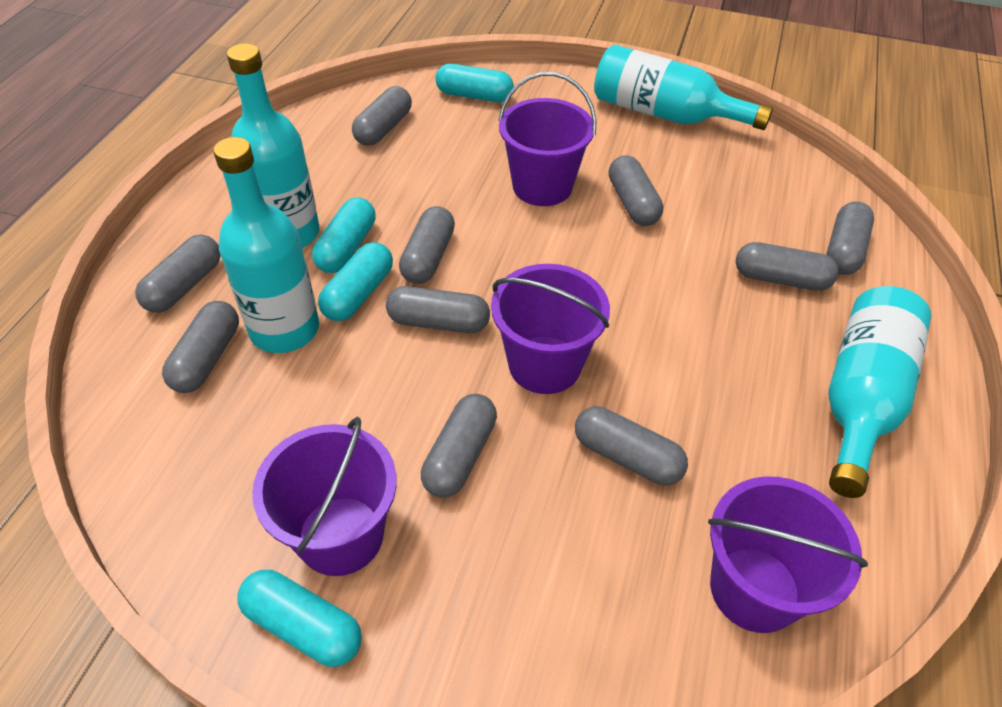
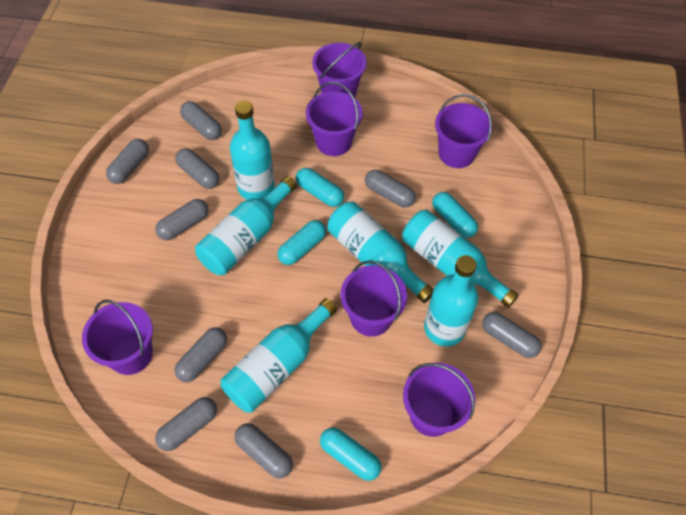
grey capsule: [135,235,221,313] [162,301,239,393] [352,86,412,146] [386,286,490,333] [399,206,455,284] [421,394,497,498] [575,406,688,485] [609,155,663,226] [736,242,839,291] [826,201,874,275] = 10 -> [106,139,149,184] [155,199,209,240] [155,397,217,451] [175,148,219,189] [175,327,227,382] [180,101,222,140] [235,423,293,479] [365,170,416,207] [482,312,541,358] = 9
purple bucket: [252,417,397,576] [491,264,610,394] [498,72,596,206] [708,476,868,633] = 4 -> [82,300,153,375] [306,82,363,156] [312,42,366,98] [340,260,407,337] [403,363,475,437] [435,94,493,168] = 6
turquoise bottle: [213,137,319,353] [227,43,319,248] [594,45,773,130] [828,286,931,498] = 4 -> [195,176,297,275] [221,298,337,412] [230,101,275,200] [327,201,434,303] [402,210,519,308] [424,255,478,347] = 6

